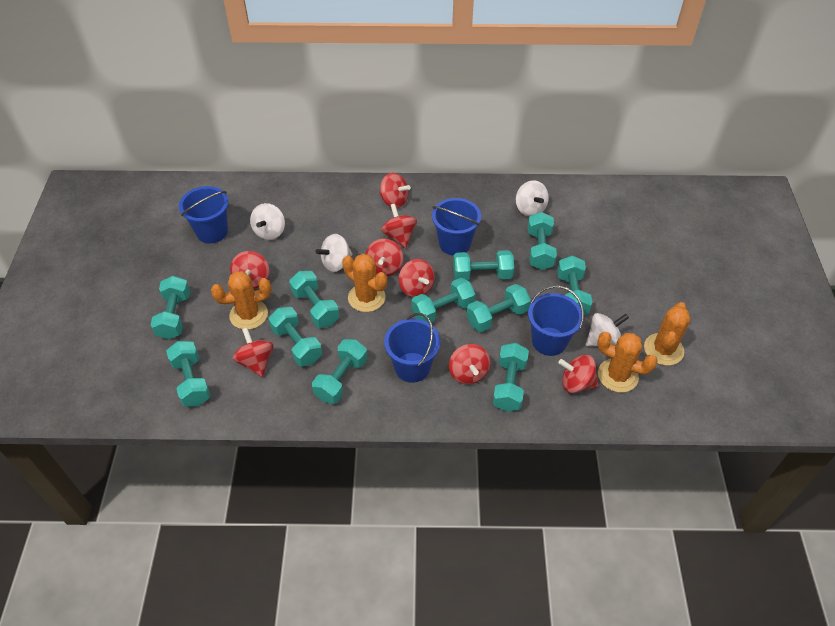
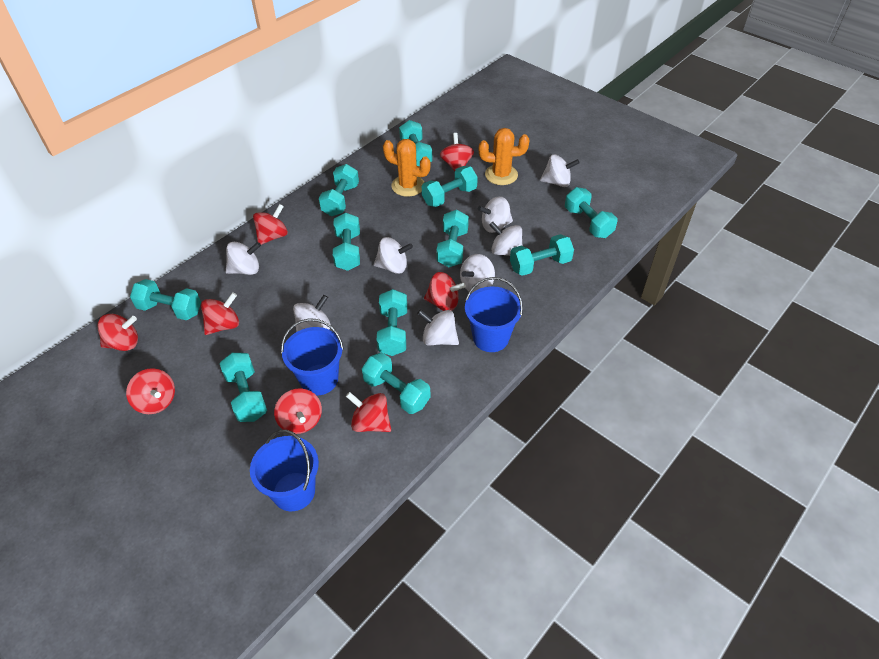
blue bucket: [179,186,229,243] [384,313,440,383] [432,198,481,256] [528,286,584,356] = 4 -> [250,430,319,511] [281,318,344,395] [465,277,523,352] = 3
orange cactus: [211,271,272,330] [342,254,387,312] [597,332,658,393] [644,302,690,366] = 4 -> [383,139,431,197] [479,128,529,185] = 2
white spinning top: [250,203,285,240] [316,234,353,272] [516,180,549,217] [586,313,629,346] = 4 -> [226,242,261,275] [293,295,331,332] [374,237,413,274] [417,309,459,345] [460,254,495,293] [478,196,513,233] [489,222,523,256] [540,154,580,187] = 8

